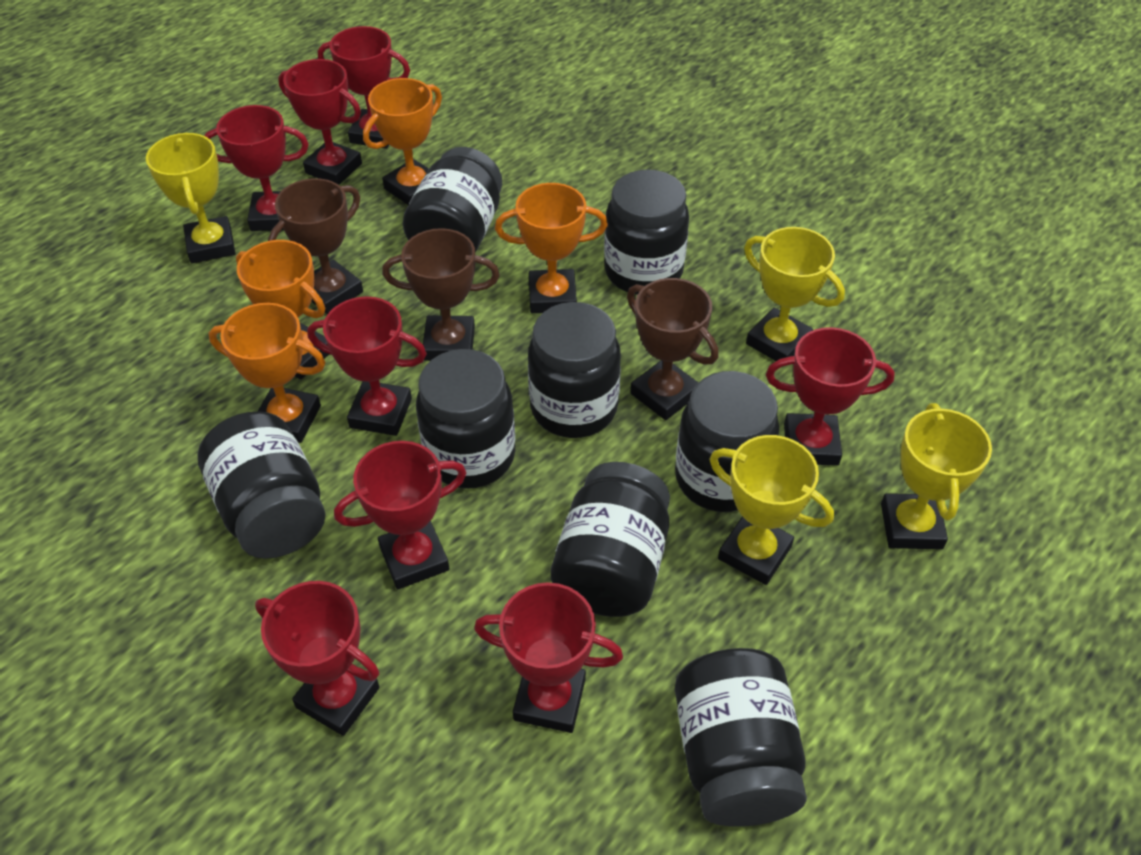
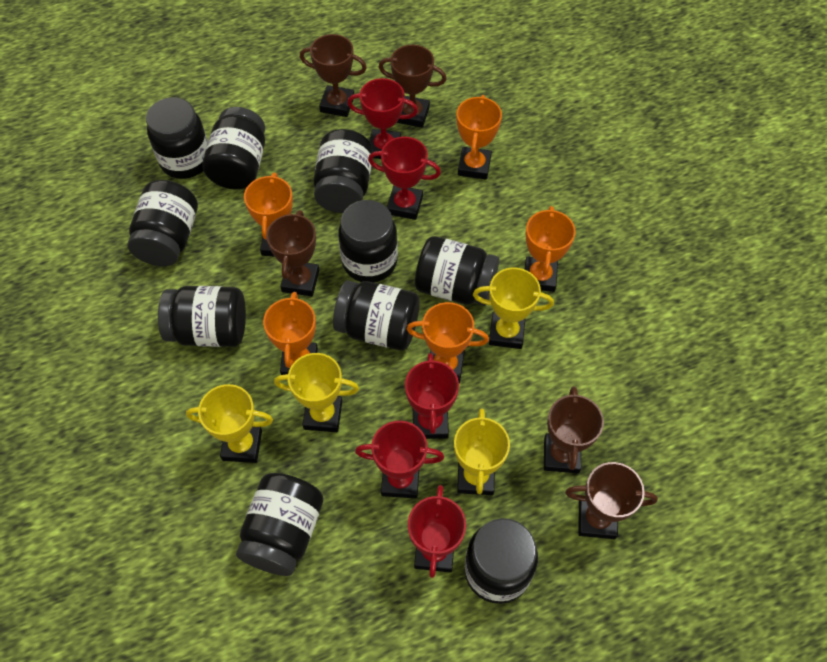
black jar: [197,411,325,559] [403,147,502,253] [416,349,515,489] [528,302,621,438] [551,462,670,617] [604,169,689,295] [675,371,779,512] [675,648,807,827] = 8 -> [128,180,198,266] [146,97,208,179] [158,286,246,347] [202,107,265,189] [236,473,323,576] [313,129,373,213] [333,281,420,350] [338,200,398,283] [415,236,499,306] [464,518,538,604] = 10
brown trophy: [268,178,363,314] [382,228,500,361] [627,278,719,420] = 3 -> [266,210,319,296] [300,34,367,117] [379,45,446,128] [544,386,604,473] [565,462,658,539] = 5
orange trophy: [208,303,325,443] [236,240,329,379] [363,78,442,205] [495,183,608,313] = 4 -> [244,173,293,257] [263,292,318,375] [407,302,489,383] [457,95,502,180] [525,206,576,292] = 5
red trophy: [204,105,309,231] [255,581,379,736] [278,59,362,185] [307,296,427,436] [318,26,410,149] [334,441,466,589] [474,582,623,733] [766,327,895,466] = 8 -> [347,78,418,159] [355,421,444,498] [368,136,441,220] [405,353,459,439] [408,485,466,578] = 5

